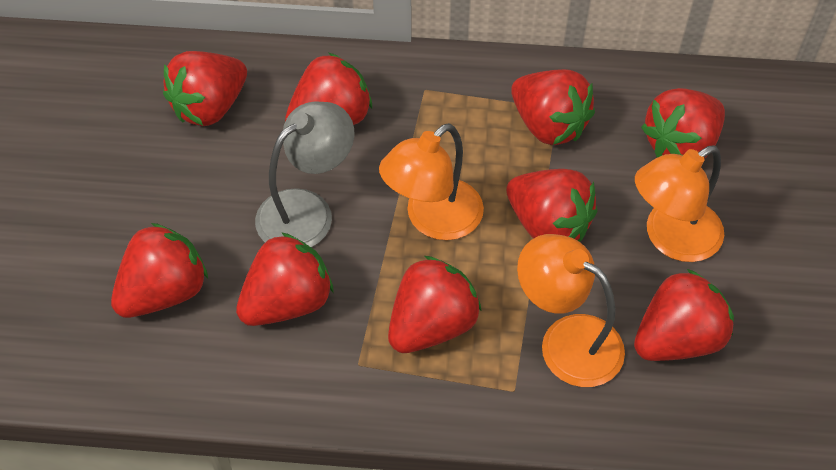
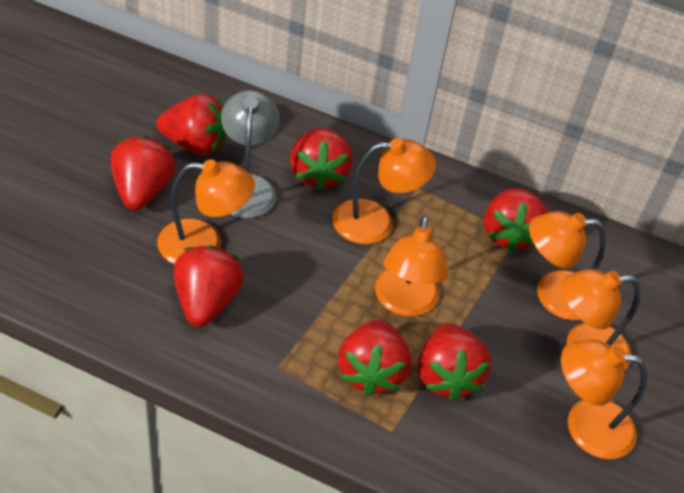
orange lamp: [379,123,484,240] [517,234,625,387] [635,145,724,262] = 3 -> [157,159,255,264] [332,138,436,244] [375,216,448,317] [529,211,606,321] [561,269,640,370] [561,340,647,459] = 6
red strawberry: [111,223,208,318] [163,51,247,126] [236,232,334,326] [285,52,372,125] [388,256,482,353] [506,169,597,242] [511,69,595,145] [634,269,734,361] [641,88,725,159] = 9 -> [111,135,176,210] [156,93,226,156] [174,245,244,327] [290,128,353,191] [338,319,411,396] [418,323,491,401] [484,188,548,253] = 7

